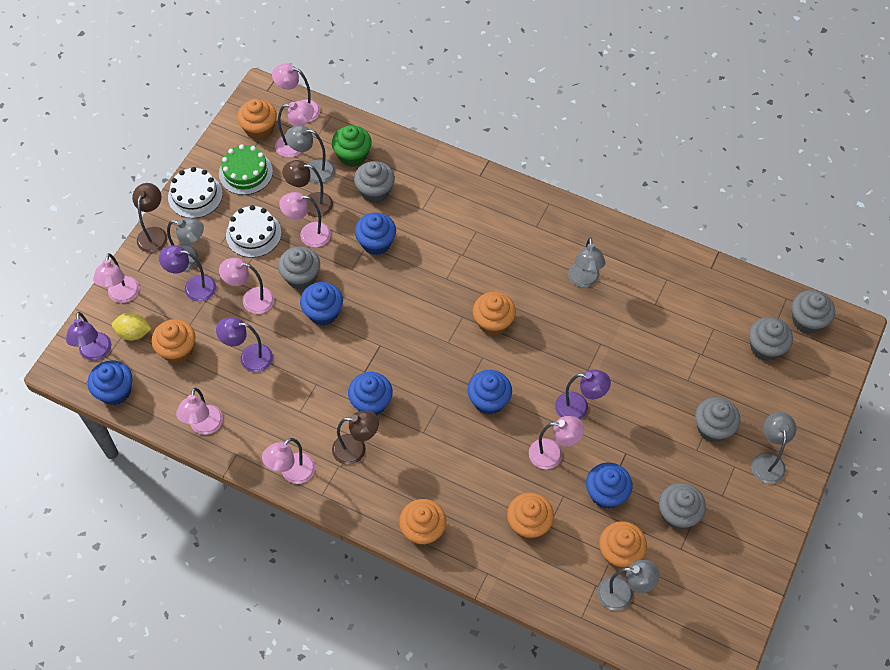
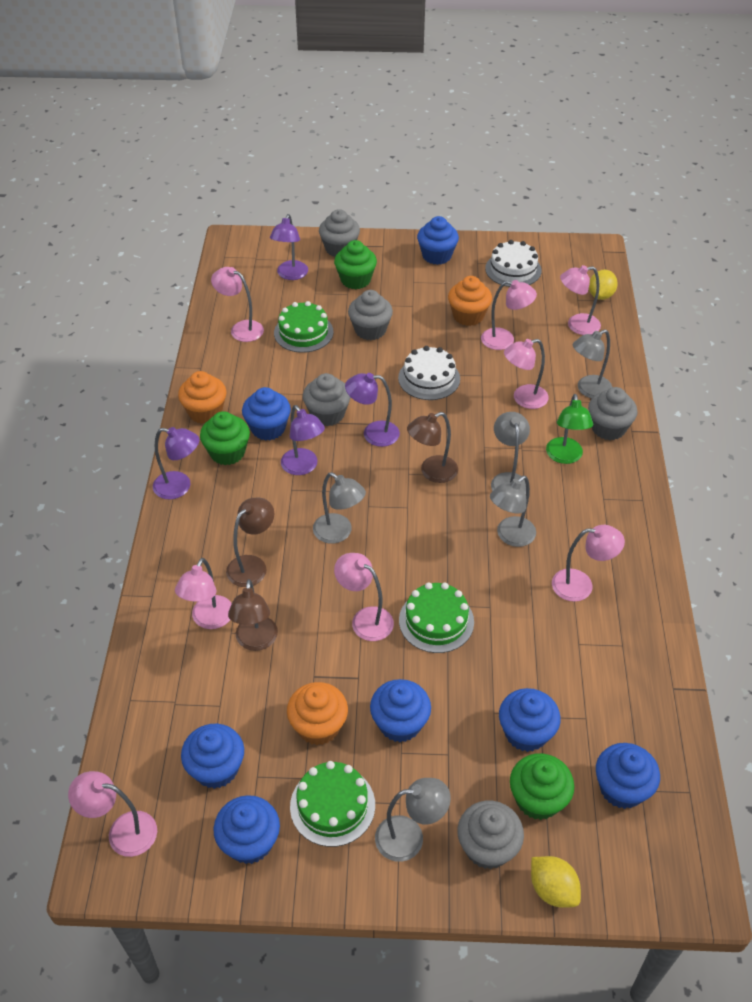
blue cupcake: [88,360,133,405] [300,282,343,326] [348,372,393,415] [355,213,396,255] [468,370,512,415] [586,463,633,509] = 6 -> [181,724,244,789] [213,795,280,864] [242,387,291,441] [370,679,431,742] [417,216,459,265] [499,688,561,752] [596,743,660,809] = 7
green cake: [219,144,273,195] = 1 -> [274,301,333,353] [290,761,375,847] [399,582,474,653] = 3
green cupcake: [332,125,372,167] = 1 -> [200,411,250,465] [334,240,377,289] [510,753,574,820] = 3
green lamp: none = 0 -> [546,394,593,464] = 1
grey cupcake: [278,246,320,290] [354,161,395,203] [659,483,706,529] [695,397,740,442] [749,317,793,361] [792,290,835,334] = 6 -> [303,373,351,426] [319,209,360,257] [348,290,393,340] [457,801,524,869] [588,387,637,440] = 5
orange cupcake: [152,319,195,364] [237,99,277,140] [399,499,446,545] [473,292,516,336] [507,493,554,539] [599,521,647,569] = 6 -> [178,371,226,424] [287,682,348,745] [448,276,492,326] = 3
yellow lemon: [112,312,151,341] = 1 -> [531,856,581,908] [589,270,618,300] = 2

